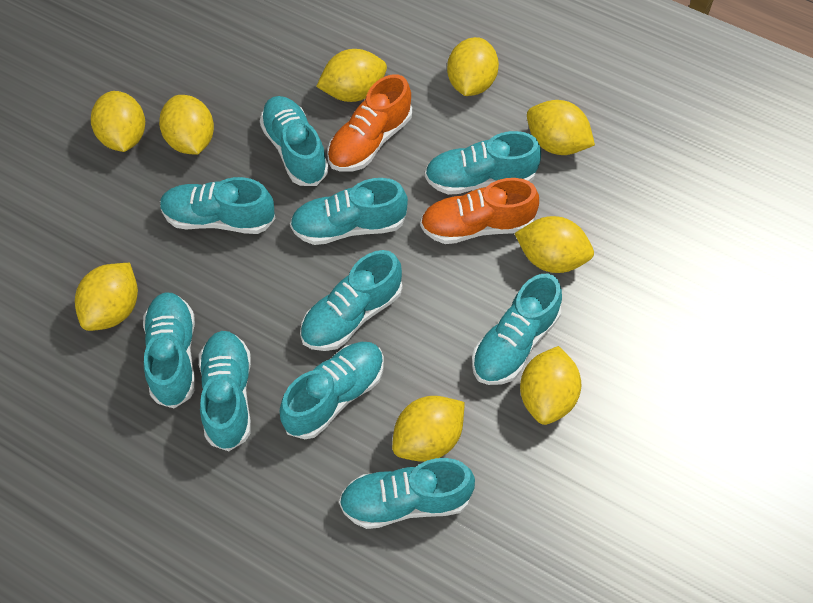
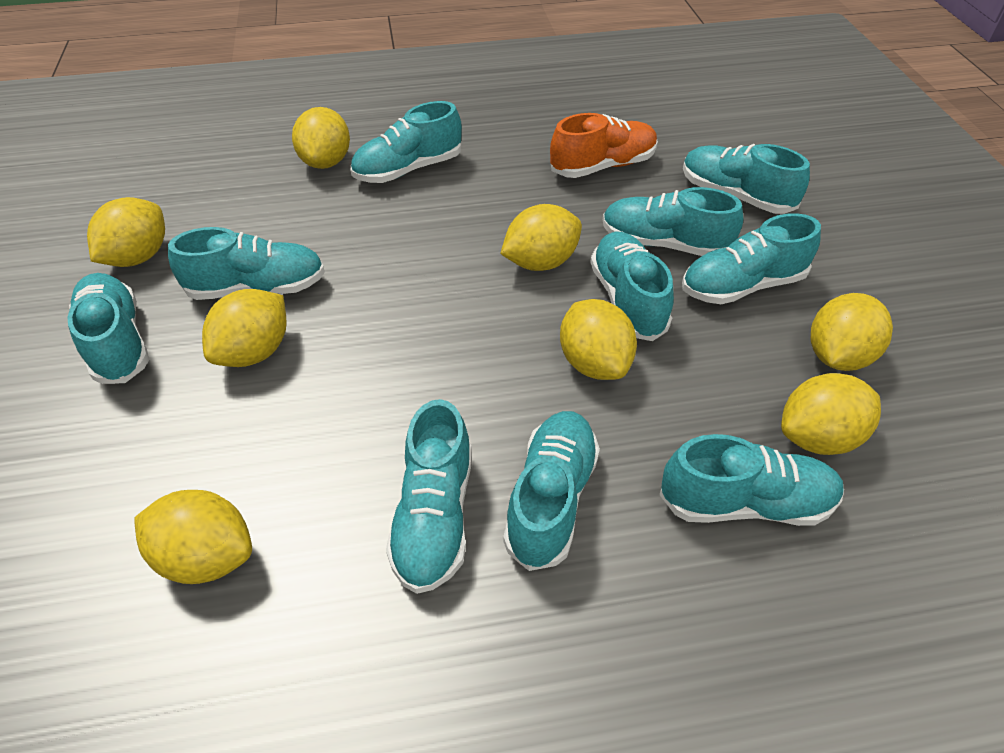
orange shoe: [327,74,412,172] [420,178,539,244] = 2 -> [550,113,658,178] = 1
yellow lemon: [75,263,138,331] [91,91,145,152] [159,95,214,155] [316,49,387,102] [392,396,464,462] [447,37,499,96] [514,216,594,273] [520,346,581,425] [527,100,595,155] = 9 -> [87,197,165,267] [134,490,252,584] [202,289,286,367] [292,107,350,169] [500,204,582,271] [560,299,637,380] [781,373,881,455] [811,293,893,371] = 8

